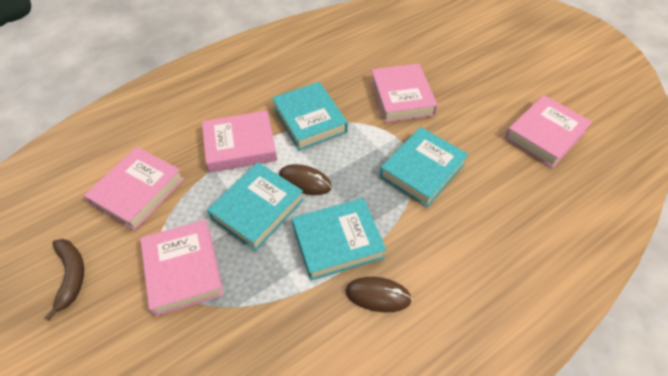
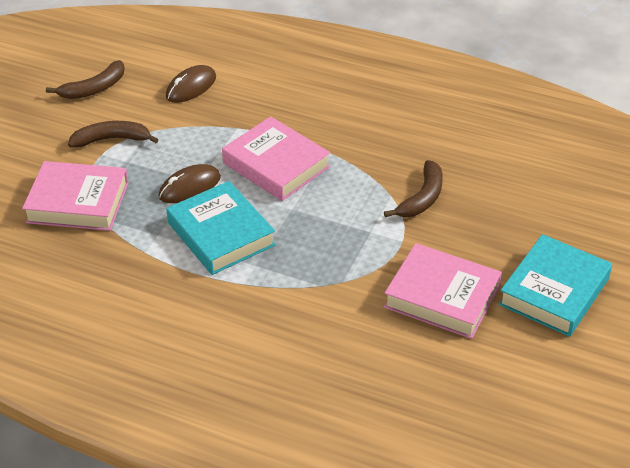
brown banana: [44,239,84,321] = 1 -> [46,60,125,99] [68,121,159,148] [384,160,443,217] = 3
pink book: [84,147,184,231] [140,220,224,316] [202,111,277,173] [371,64,438,123] [505,95,592,168] = 5 -> [22,161,128,231] [222,116,330,201] [384,243,502,339] = 3
turquoise book: [207,162,304,251] [272,82,348,151] [292,198,386,281] [380,127,469,208] = 4 -> [166,181,276,275] [499,234,612,337] = 2

